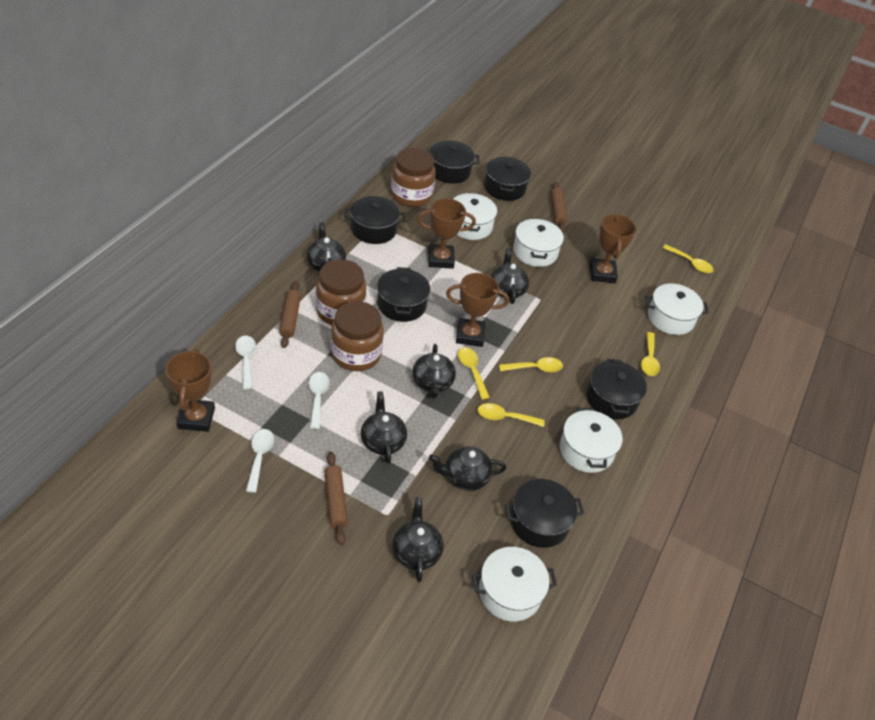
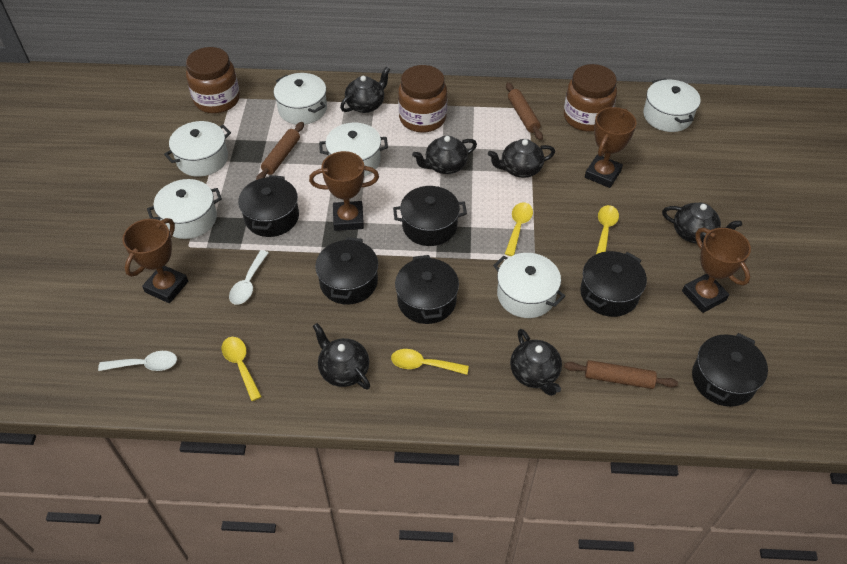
white pot: [453,192,497,240] [472,547,557,622] [513,218,564,267] [560,408,623,473] [645,283,709,335] = 5 -> [147,179,222,239] [164,121,231,177] [274,73,327,125] [319,123,388,176] [493,253,565,318] [643,79,700,132] = 6
white spoon: [235,336,256,389] [246,429,274,493] [309,372,330,429] = 3 -> [98,351,177,371] [229,250,268,305] = 2
yellow spoon: [458,347,490,399] [478,403,545,427] [499,357,563,372] [641,332,660,376] [662,244,714,273] = 5 -> [222,337,262,401] [391,349,469,375] [505,202,533,256] [596,205,619,254] = 4

